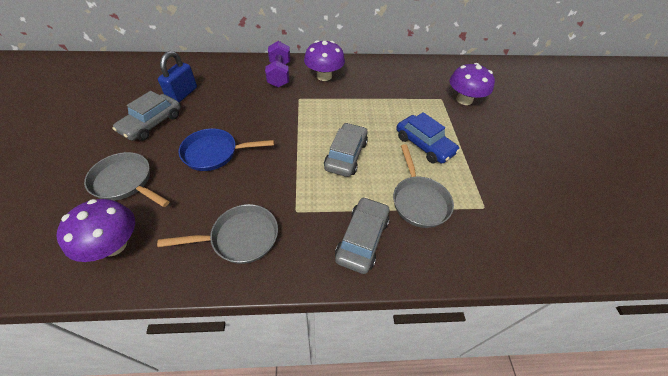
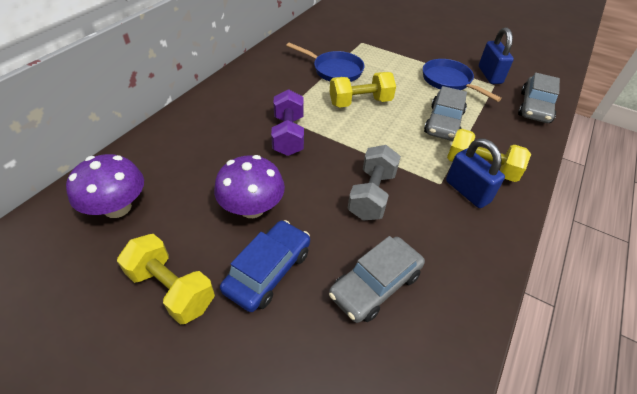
blue padlock: [158,51,197,103] = 1 -> [446,138,505,208] [479,27,514,84] = 2
blue pan: [178,128,274,171] = 1 -> [286,43,364,82] [423,59,502,102] = 2
grey dumbbell: none = 0 -> [348,145,401,220] = 1
grey pan: [84,152,170,207] [157,204,278,264] [393,144,454,228] = 3 -> none = 0
purple mushroom: [56,199,135,262] [304,40,345,81] [450,63,495,105] = 3 -> [66,154,144,218] [214,155,285,218] = 2
yellow dumbbell: none = 0 -> [117,234,215,324] [330,72,396,108] [447,129,531,182] = 3

